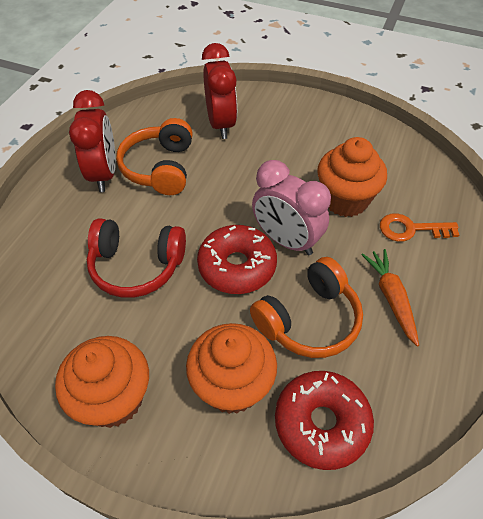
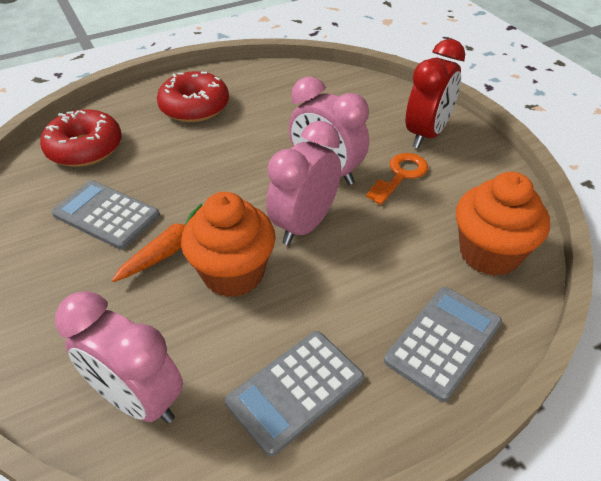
grey calculator: none = 0 -> [51,180,160,250] [225,331,364,457] [384,287,502,402] = 3
orange cupcake: [55,336,149,428] [186,323,277,414] [317,137,387,217] = 3 -> [181,192,276,297] [456,172,550,276] = 2
orange headphones: [116,118,193,195] [250,257,363,358] = 2 -> none = 0
pink clock: [252,160,331,255] = 1 -> [55,291,183,423] [266,121,341,245] [289,76,369,185] = 3
red clock: [69,90,116,192] [202,43,237,139] = 2 -> [406,39,465,148] = 1
red headphones: [87,218,186,298] = 1 -> none = 0

